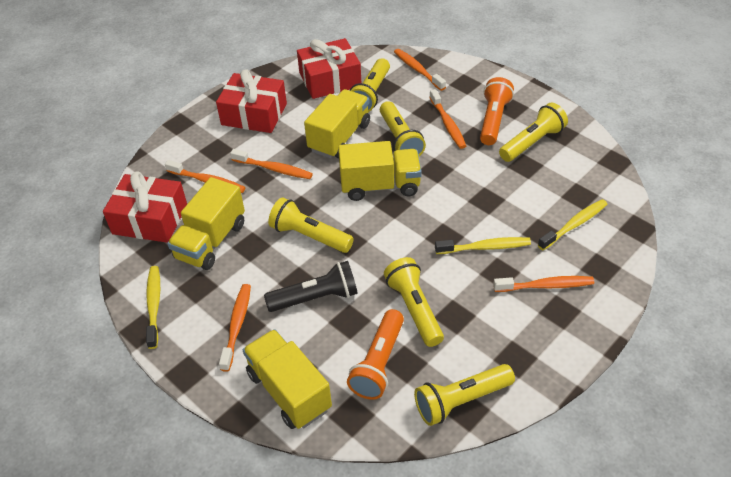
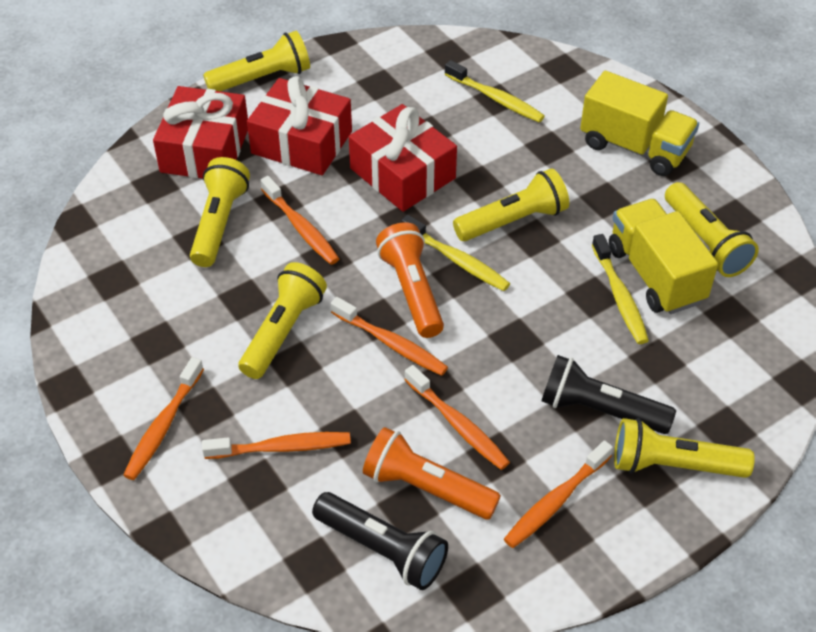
black flashlight: [264,261,358,312] = 1 -> [312,492,448,590] [542,355,676,434] = 2
yellow truck: [167,177,245,270] [243,329,332,429] [304,89,370,159] [338,141,422,201] = 4 -> [580,71,699,176] [609,199,718,314] = 2

